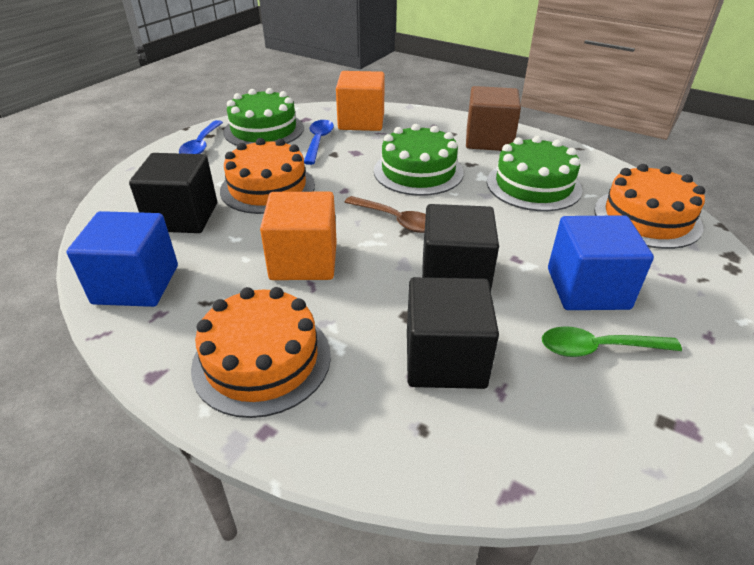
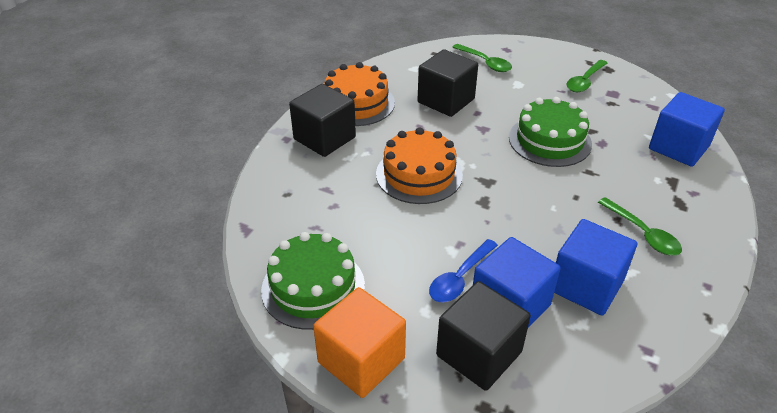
blue cube: [66,211,178,307] [548,215,654,310] = 2 -> [473,237,561,328] [554,219,637,315] [649,92,725,167] = 3
blue spoon: [179,120,223,154] [304,120,334,165] = 2 -> [429,239,498,302] = 1
brown cube: [466,86,521,151] = 1 -> none = 0
brown spoon: [345,196,426,233] = 1 -> none = 0
green cake: [223,88,304,146] [374,124,464,196] [487,136,583,211] = 3 -> [261,232,365,330] [509,97,592,167] = 2
green spoon: [542,326,682,357] = 1 -> [452,44,512,72] [566,60,608,92] [598,197,682,255] = 3
orange cake: [191,287,331,418] [220,138,315,214] [594,164,705,249] = 3 -> [324,62,395,126] [376,127,463,204] = 2
orange cube: [260,192,337,280] [336,71,385,131] = 2 -> [313,287,406,398] = 1

